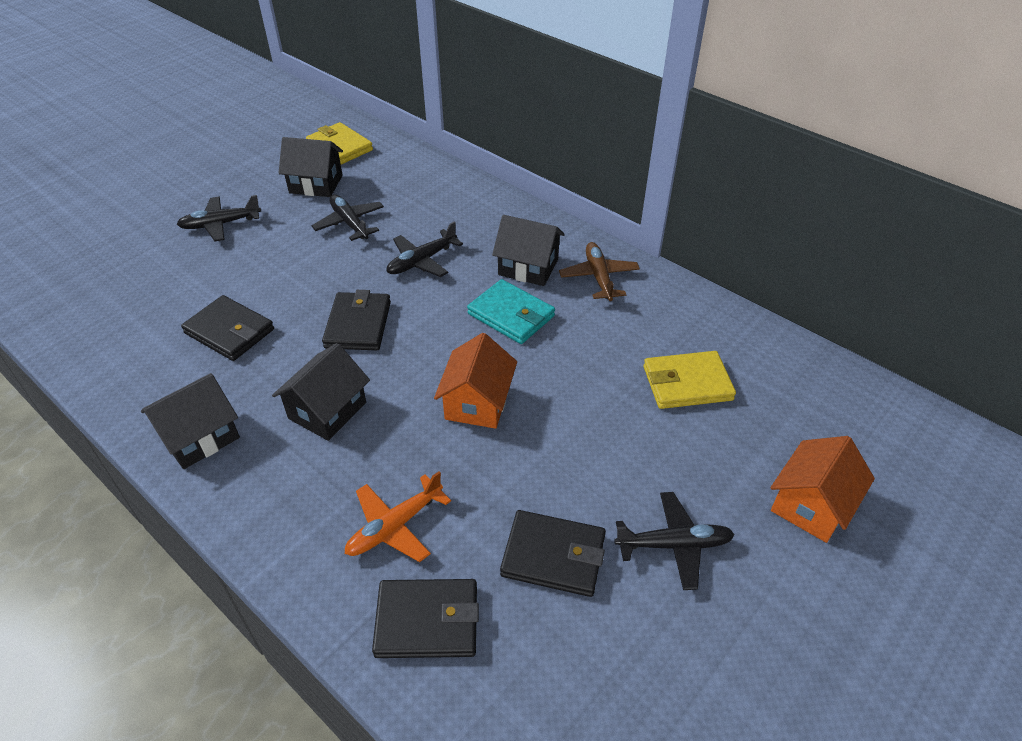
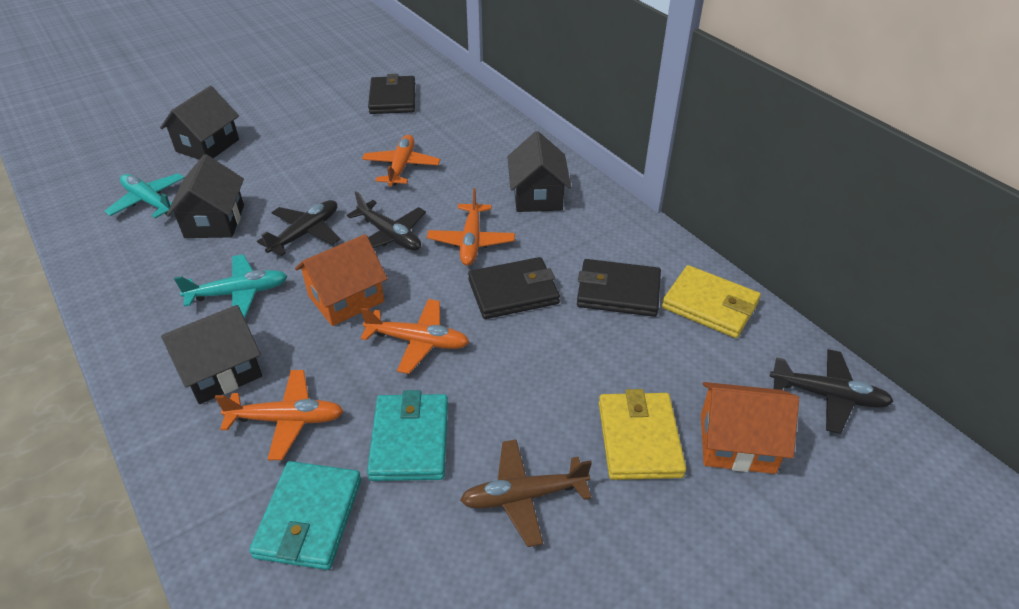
black plane: [177,195,261,241] [312,194,384,241] [386,221,463,277] [614,492,735,590] = 4 -> [257,200,340,256] [347,191,426,251] [770,349,894,434] = 3
black wallet: [181,295,274,361] [322,290,391,350] [372,579,479,658] [500,510,606,597] = 4 -> [368,74,415,114] [468,257,560,319] [577,259,661,317] = 3
orange plane: [345,471,451,562] = 1 -> [215,370,344,460] [361,299,469,374] [362,135,440,186] [427,188,515,266] = 4
turquoise plane: none = 0 -> [105,173,185,218] [174,254,288,318] = 2
turquoise wallet: [467,279,555,344] = 1 -> [249,461,361,570] [367,390,448,481] = 2

